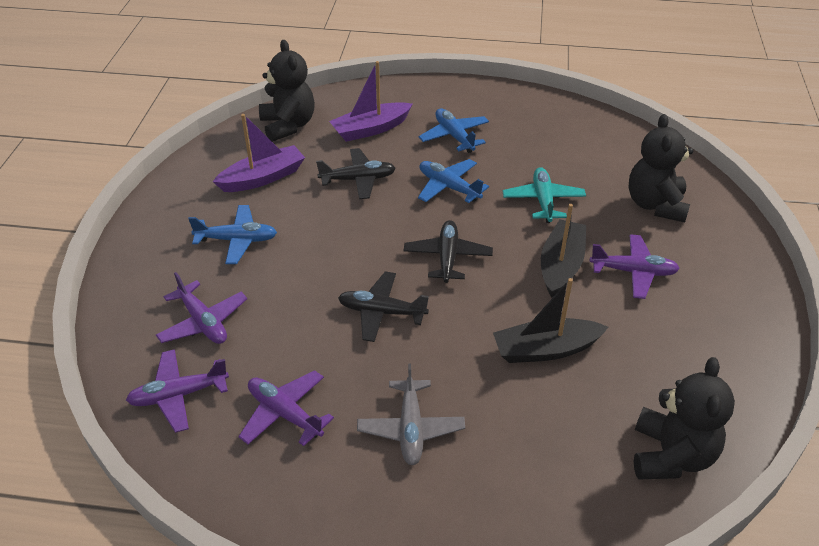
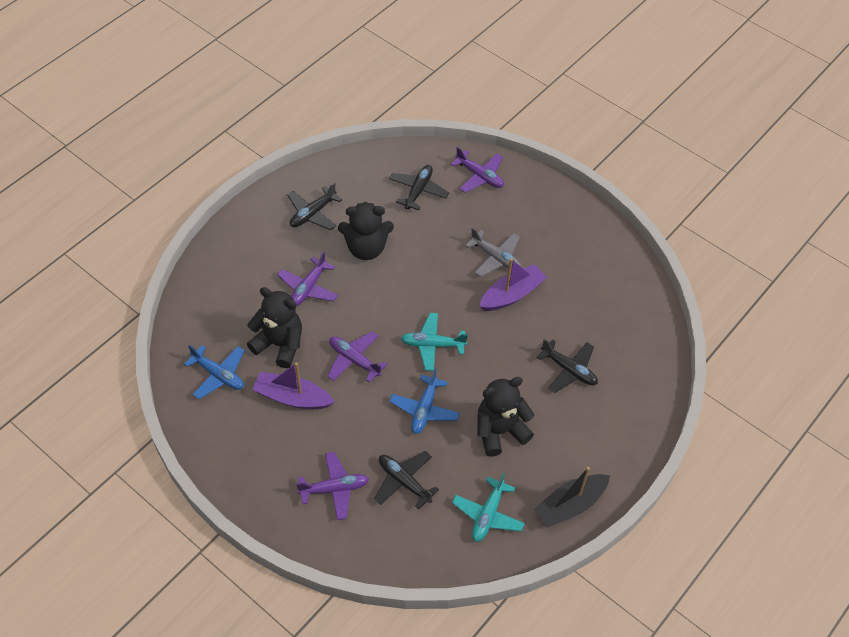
black boat: [493,278,608,363] [541,204,586,298] = 2 -> [534,467,610,528] = 1
black plane: [316,148,396,199] [338,272,429,342] [404,220,493,283] = 3 -> [287,182,342,230] [374,451,439,509] [389,165,449,210] [537,339,598,393] = 4
blue plane: [188,205,277,264] [418,108,489,153] [418,159,489,203] = 3 -> [184,345,245,399] [389,368,460,434] = 2
turquoise plane: [502,167,586,223] = 1 -> [401,313,468,371] [452,473,525,542] = 2

